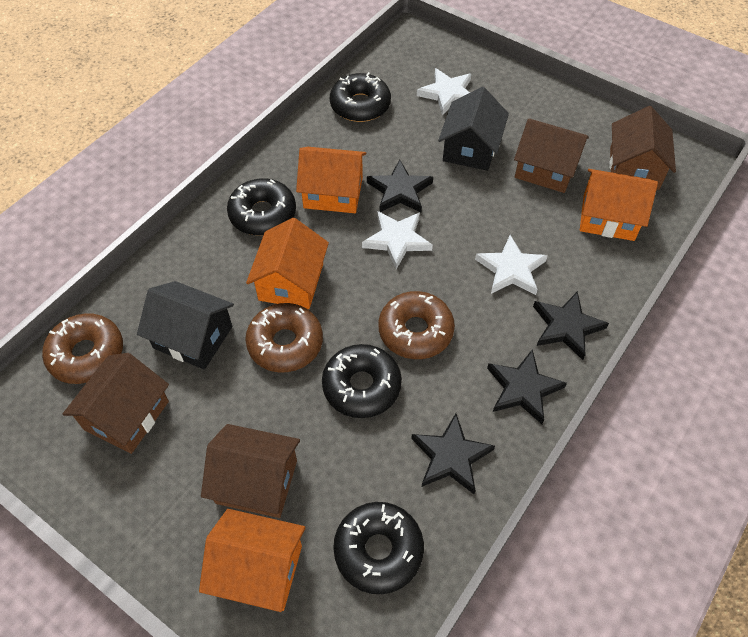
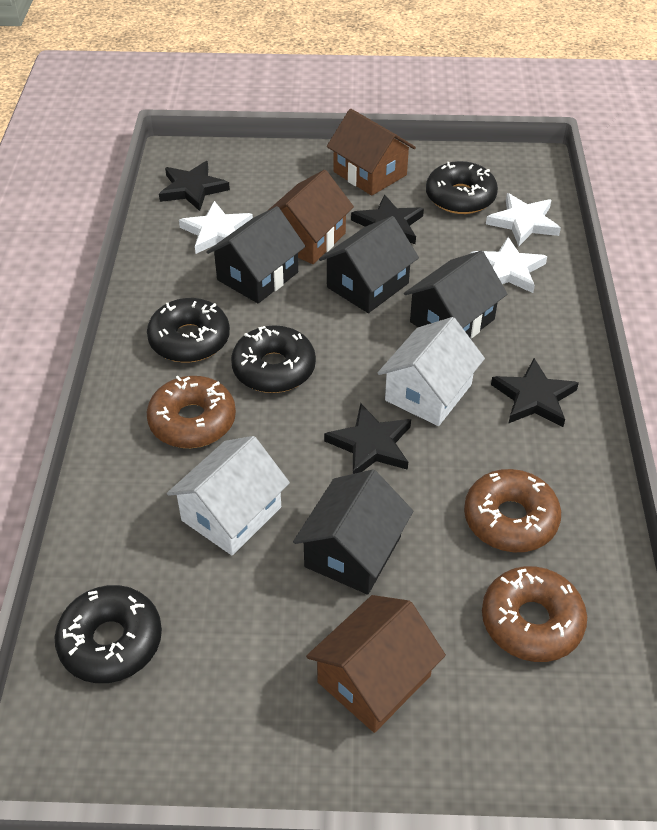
black house: [137,281,234,370] [438,87,509,171] = 2 -> [206,206,306,303] [293,469,413,595] [319,216,419,313] [404,251,507,338] = 4
brown house: [63,353,169,454] [201,424,300,518] [514,118,589,193] [609,106,676,190] = 4 -> [267,170,354,264] [306,595,446,733] [327,109,416,196] = 3
orange house: [199,509,305,612] [246,218,329,309] [296,147,366,213] [580,169,658,241] = 4 -> none = 0
white house: none = 0 -> [167,436,290,555] [377,317,485,426] = 2

